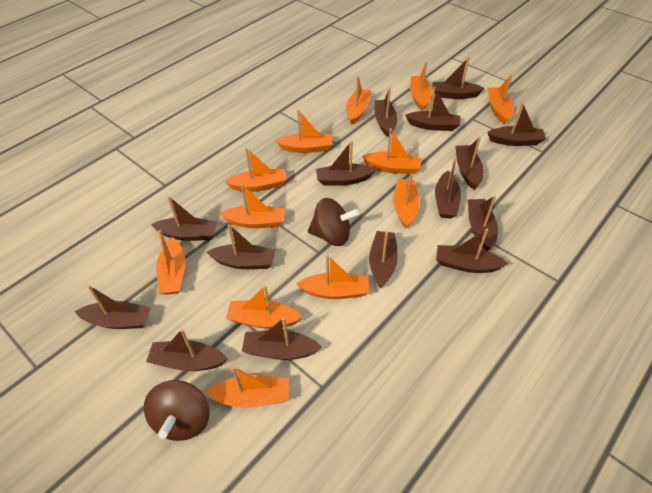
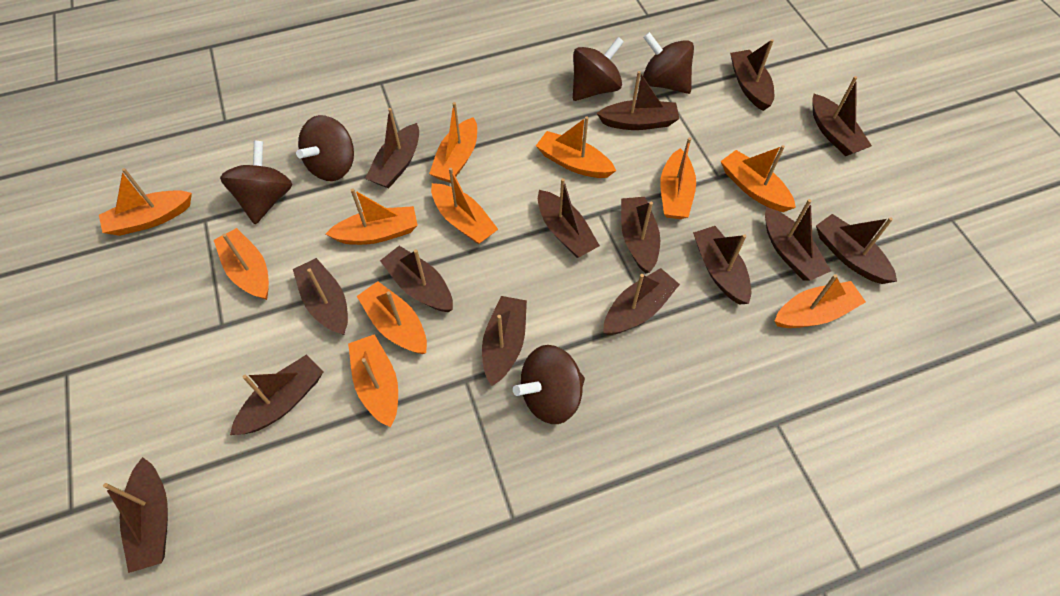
brown spinning top: [144,380,210,441] [308,198,360,246] = 2 -> [220,140,292,224] [296,115,354,181] [513,345,585,424] [573,37,624,101] [643,32,694,94] = 5
orange boat: [156,230,185,295] [204,366,289,408] [219,184,285,228] [225,148,286,192] [226,285,302,329] [276,110,332,153] [296,255,369,299] [346,76,371,125] [362,128,422,174] [393,174,420,228] [410,62,432,111] [487,74,513,124] = 12 -> [99,168,192,236] [214,228,269,300] [326,189,418,245] [348,334,398,427] [357,281,427,354] [429,102,477,183] [431,168,498,244] [536,116,616,178] [660,137,696,219] [721,145,796,212] [775,274,866,328] = 11

